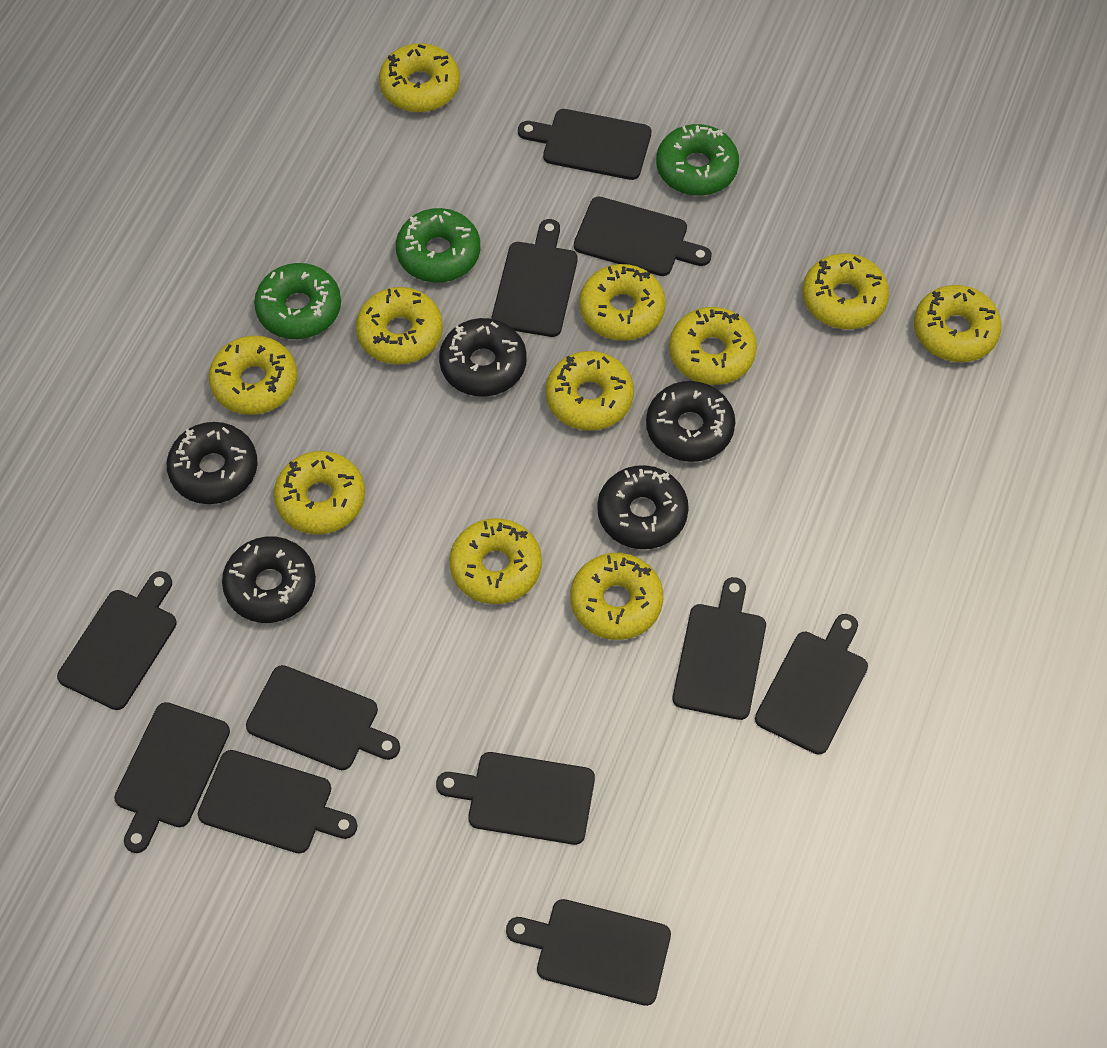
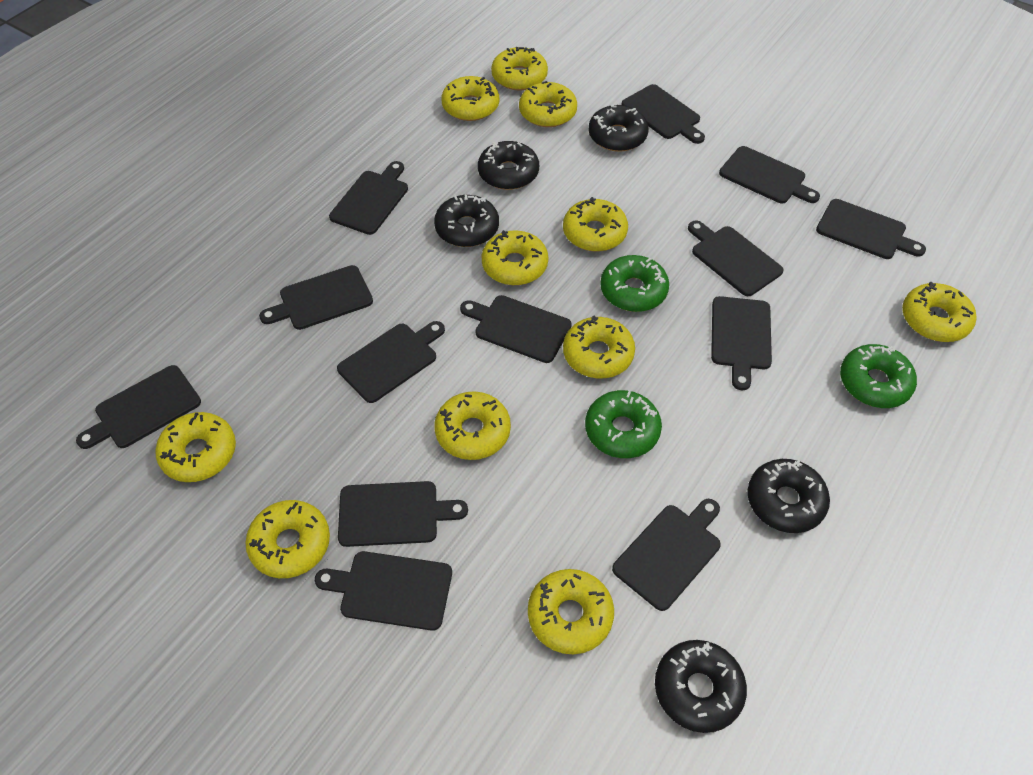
black cutting board: [57,571,177,710] [114,702,230,853] [198,750,357,854] [246,665,400,770] [436,752,595,845] [492,219,578,337] [506,899,671,1006] [518,109,651,180] [574,196,712,276] [673,577,766,720] [755,614,868,755] = 11 -> [76,365,201,449] [259,265,373,330] [315,551,452,631] [329,161,408,235] [337,321,445,403] [338,481,468,547] [460,295,572,363] [612,499,721,611] [622,84,705,144] [688,221,784,296] [711,296,772,390] [719,146,820,203] [816,199,926,259] = 13

